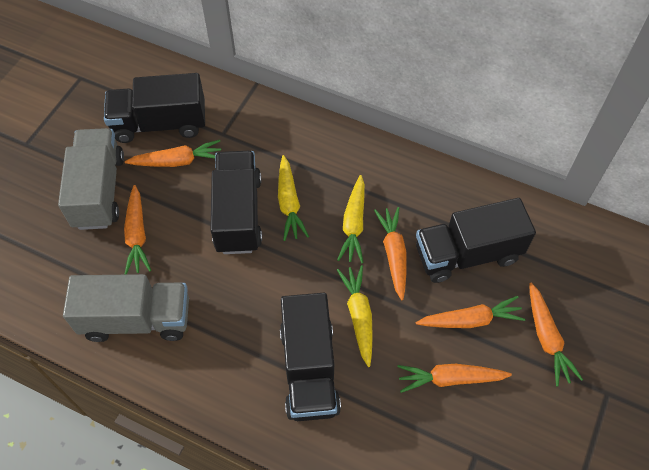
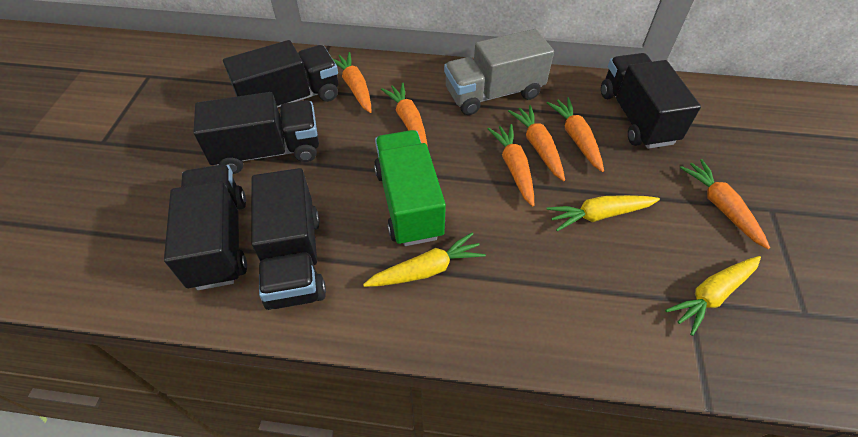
black truck: [104,73,205,143] [210,151,262,254] [280,293,341,421] [416,198,536,283] = 4 -> [164,165,247,290] [194,92,319,174] [223,40,338,108] [252,168,326,310] [601,53,701,149] = 5
green truck: none = 0 -> [374,130,446,246] = 1
grey truck: [58,128,124,230] [63,274,189,342] = 2 -> [444,29,554,115] = 1

